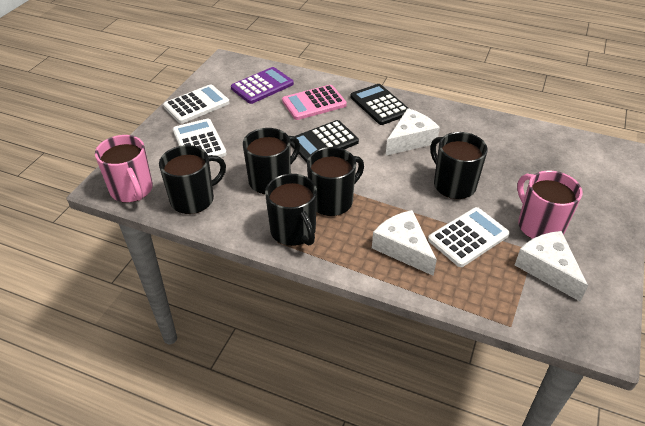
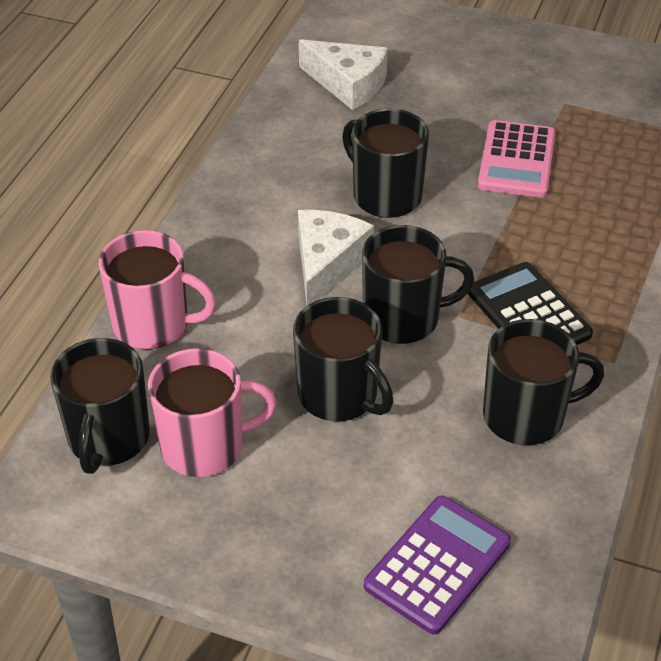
black calculator: [290,120,359,162] [350,84,408,125] = 2 -> [468,262,593,345] = 1
white calculator: [163,84,230,124] [173,119,227,158] [428,207,510,267] = 3 -> none = 0
white cheese: [372,210,437,276] [386,108,440,156] [515,231,588,301] = 3 -> [298,210,374,305] [299,39,388,110] = 2

